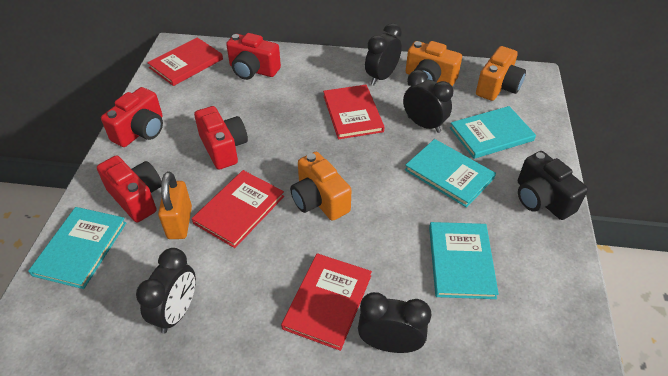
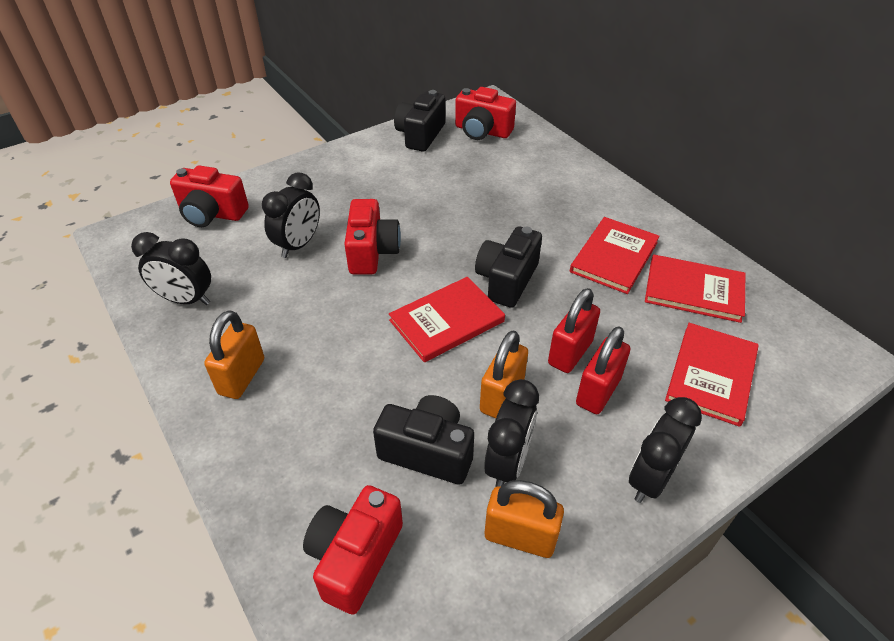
black camera: [518,151,588,220] = 1 -> [373,395,474,484] [394,90,445,152] [475,226,542,308] = 3
orange camera: [290,152,351,221] [406,41,462,86] [476,46,526,101] = 3 -> none = 0
orange padlock: [158,172,192,239] = 1 -> [204,310,264,399] [480,330,528,418] [485,480,564,558] = 3
red padlock: none = 0 -> [548,288,600,373] [576,327,630,414] = 2
turquoise book: [28,207,126,289] [405,139,496,208] [429,222,499,299] [450,106,536,159] = 4 -> none = 0

